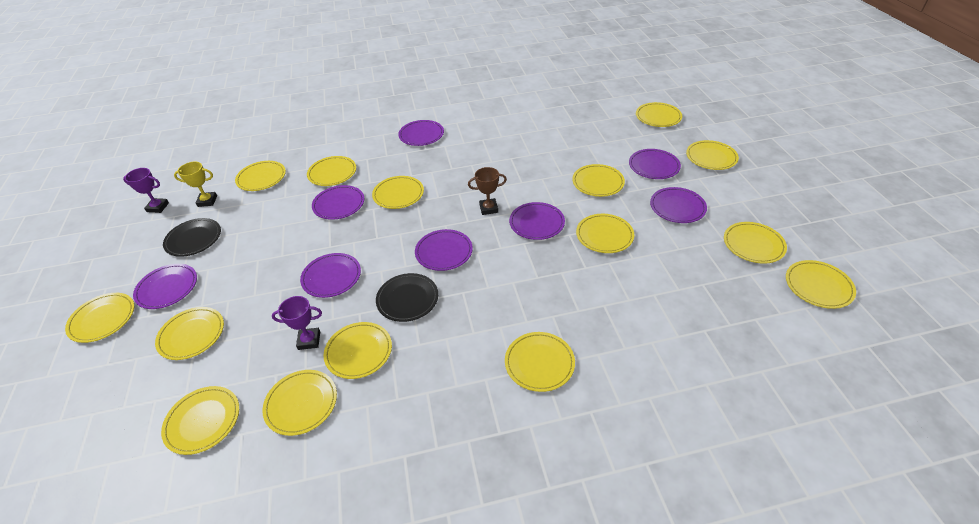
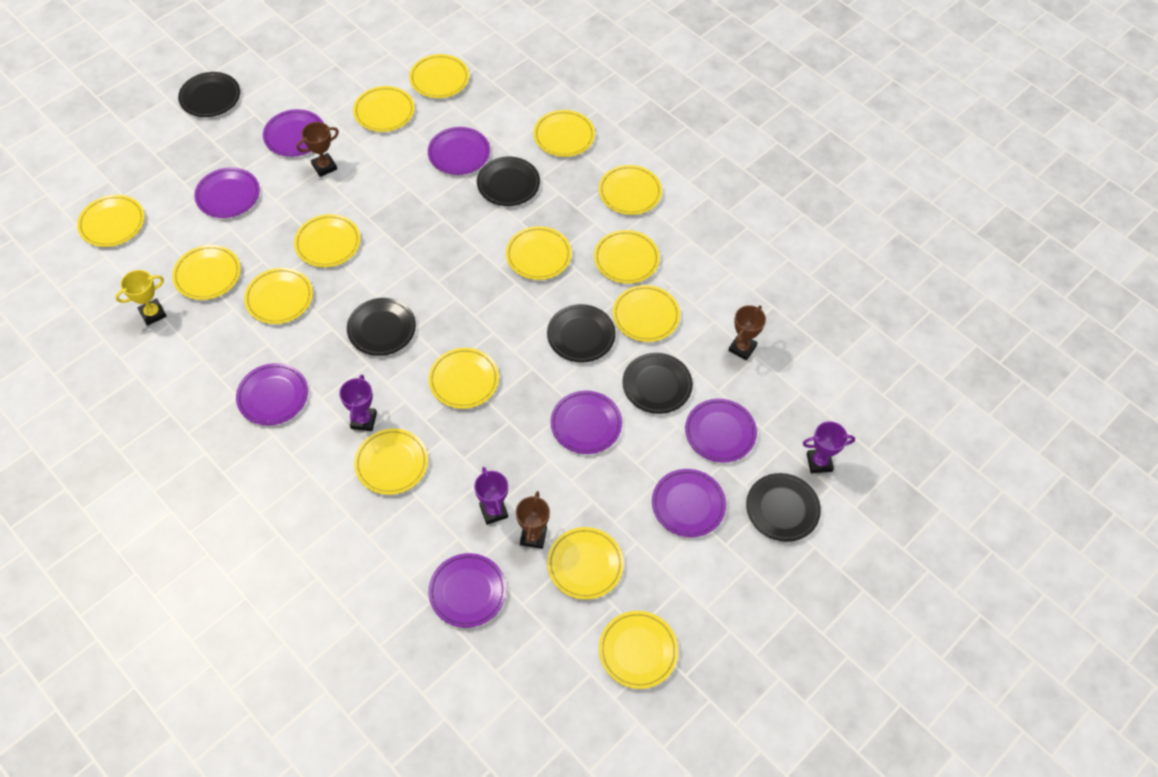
black plate: [163,218,221,257] [376,273,438,322] = 2 -> [178,72,240,117] [347,298,416,356] [477,157,540,206] [547,304,616,363] [622,353,693,414] [746,473,821,542] = 6
brown trophy: [468,167,507,215] = 1 -> [297,122,339,177] [516,491,550,549] [728,305,766,361] = 3
purple trophy: [123,168,169,213] [272,296,322,350] = 2 -> [339,375,377,431] [474,467,508,525] [803,421,855,473] = 3

